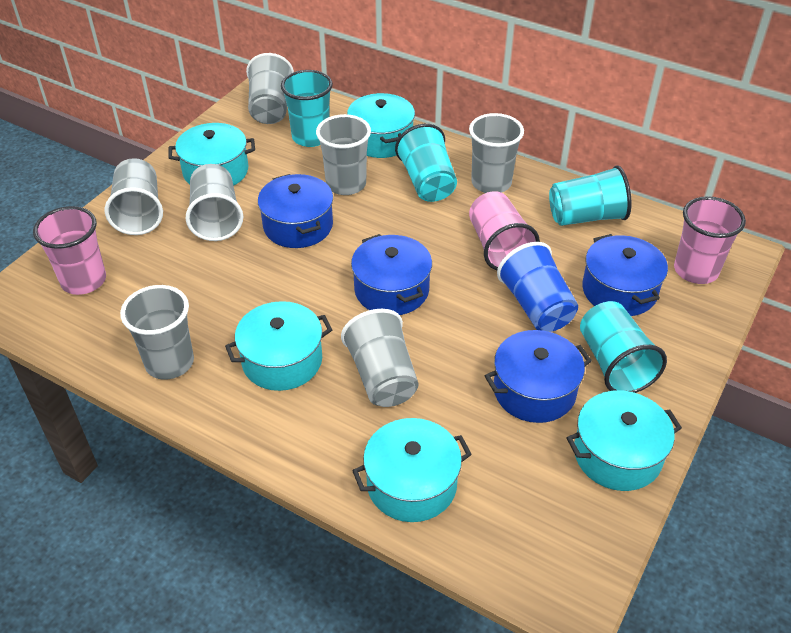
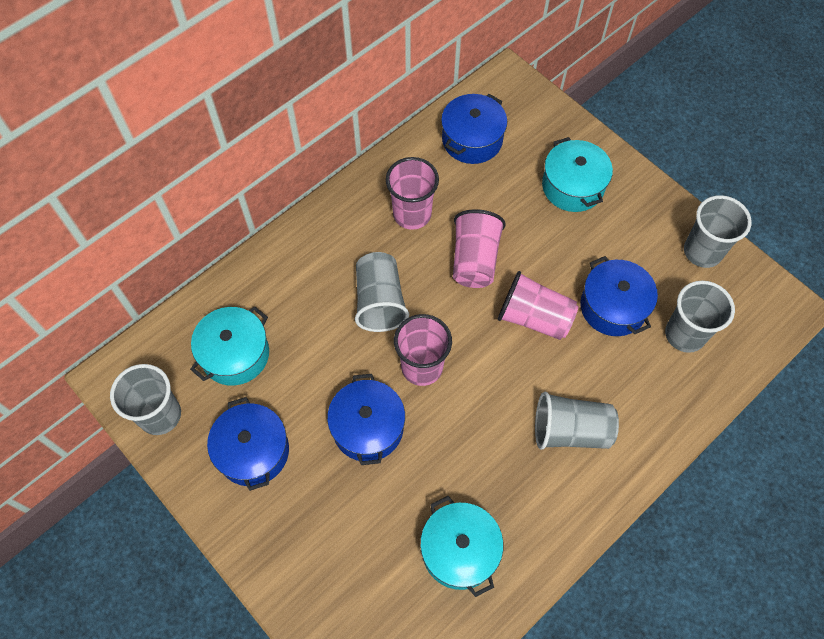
blue cup: [497,242,578,332] = 1 -> none = 0
grey cup: [105,158,163,235] [120,285,194,380] [186,164,243,241] [246,53,294,124] [316,114,371,195] [341,309,419,407] [469,113,524,193] = 7 -> [110,364,181,435] [355,252,409,332] [535,392,619,450] [665,281,735,353] [684,195,752,268] = 5
pink cup: [33,206,106,295] [469,191,540,271] [674,196,746,284] = 3 -> [386,157,439,230] [394,314,452,386] [453,209,506,288] [498,271,579,340] = 4
turquoise cup: [281,70,333,147] [395,124,457,202] [549,165,631,226] [580,301,667,393] = 4 -> none = 0
turquoise pot: [168,123,255,186] [225,301,332,391] [347,93,415,158] [352,418,472,522] [567,391,682,491] = 5 -> [190,306,269,386] [420,496,503,597] [542,137,613,212] = 3

